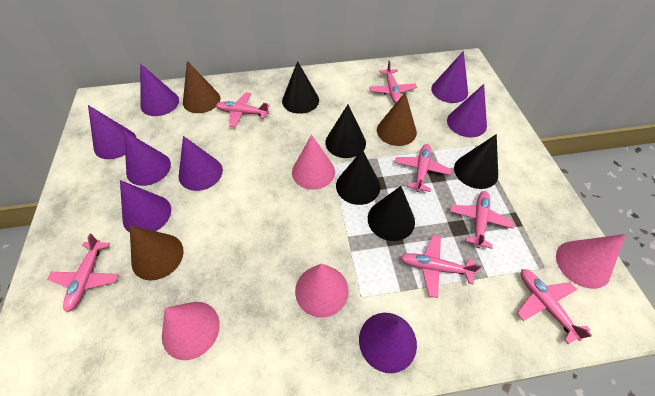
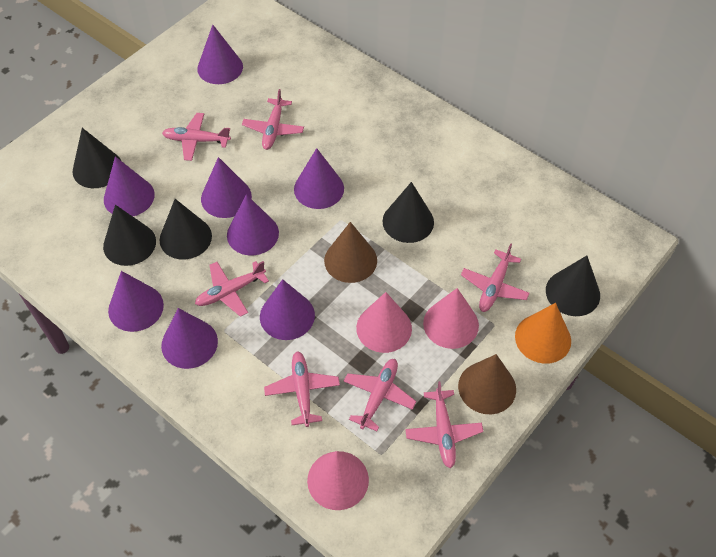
brown cone: [130,226,184,280] [183,61,221,113] [377,92,417,146] = 3 -> [324,222,377,283] [458,354,516,414] = 2
orange cone: none = 0 -> [515,303,571,364] = 1
pink cone: [162,302,220,360] [292,135,335,190] [295,264,349,317] [556,234,626,289] = 4 -> [307,451,369,510] [356,292,412,353] [423,288,479,349] = 3

